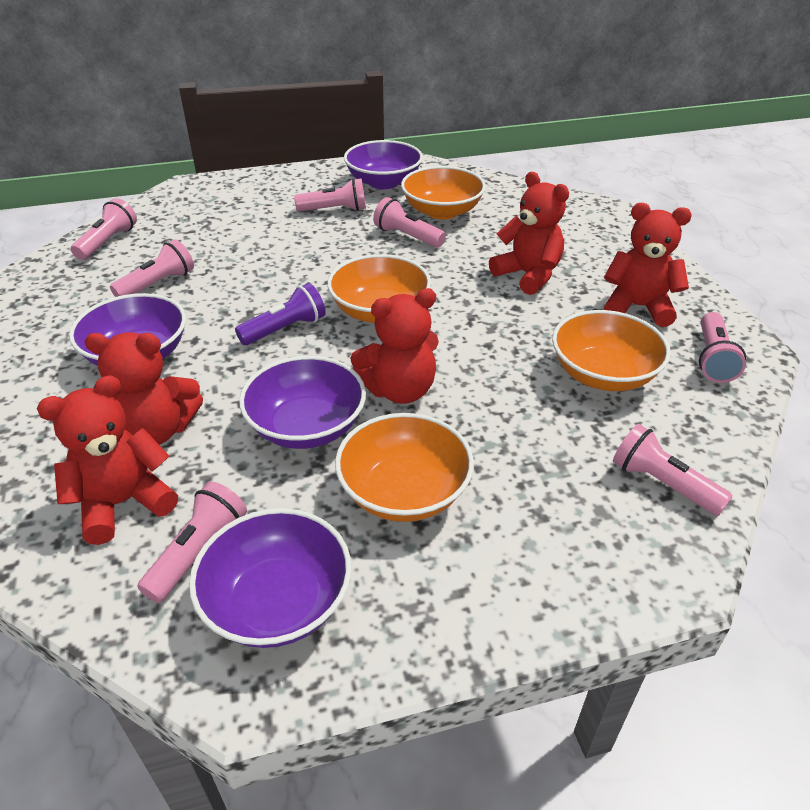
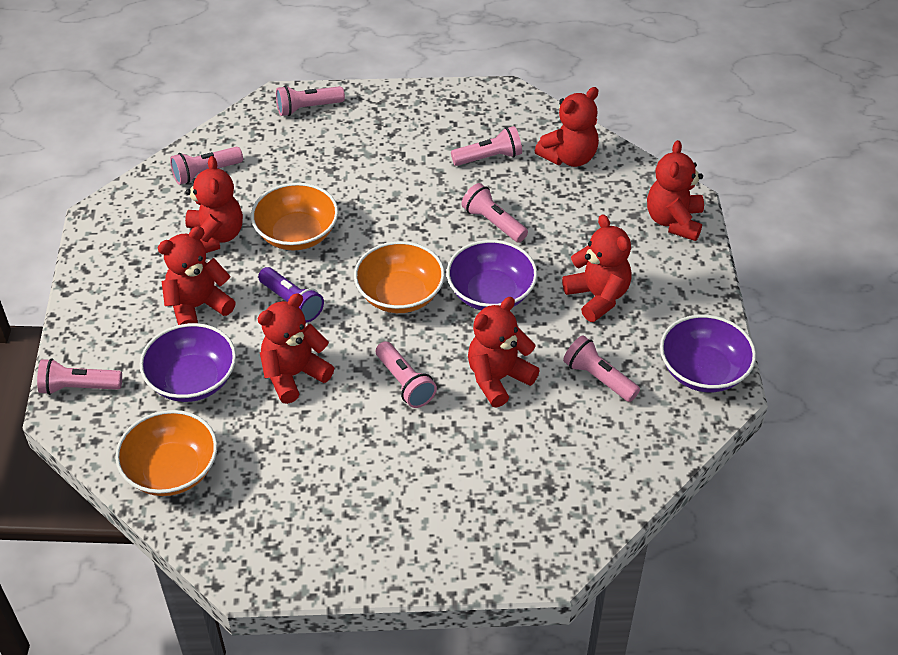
orange bowl: [327,254,431,323] [335,413,474,522] [401,166,486,220] [552,310,671,391] = 4 -> [115,410,217,496] [251,183,338,251] [354,241,445,313] = 3
purple bowl: [69,293,186,366] [189,508,352,648] [239,356,366,449] [344,140,423,189] = 4 -> [139,323,236,402] [447,240,537,310] [660,315,756,392] = 3
red teddy bear: [37,375,178,545] [85,332,203,445] [350,288,439,404] [489,172,569,295] [604,203,692,327] = 5 -> [158,226,236,325] [185,156,243,253] [258,293,334,404] [468,297,540,407] [535,87,599,167] [562,214,632,322] [647,140,704,241] = 7

